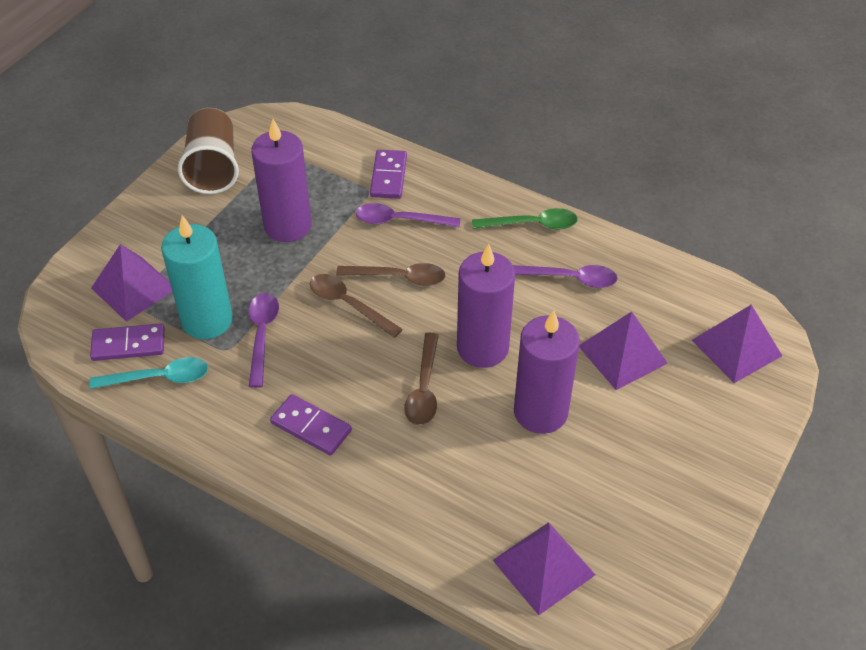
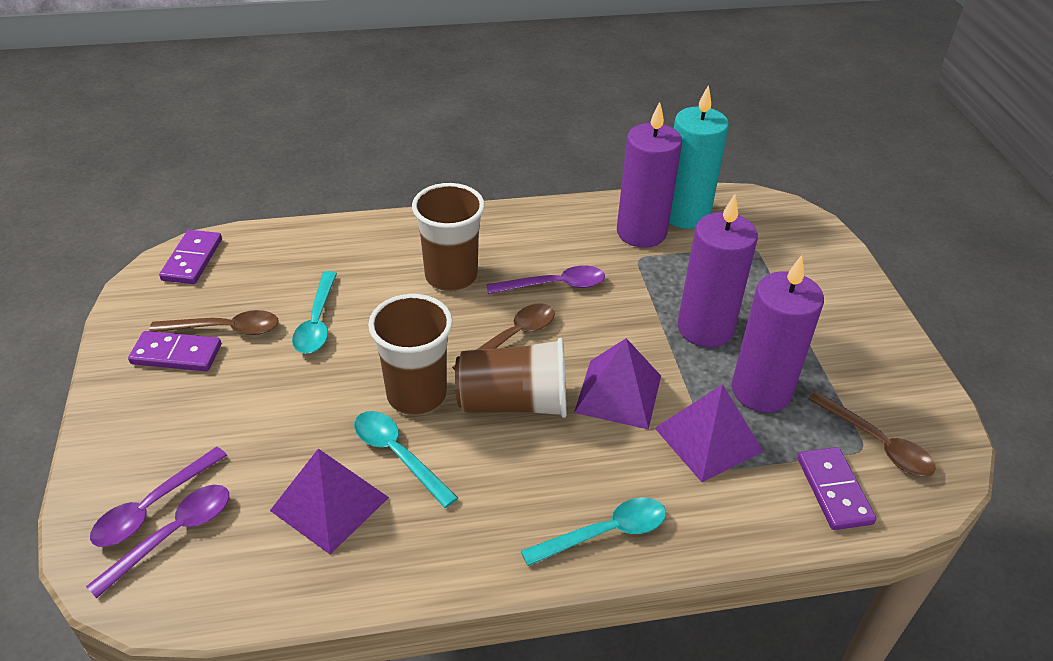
brown cup: [178,108,239,194] = 1 -> [368,294,453,415] [412,183,485,291] [455,338,567,418] = 3
green spoon: [472,208,578,230] = 1 -> none = 0
purple pyramid: [91,244,172,322] [492,522,595,615] [579,311,668,390] [692,305,782,383] = 4 -> [270,449,389,554] [574,338,661,430] [655,384,764,482] = 3
turquoise spoon: [89,357,208,389] = 1 -> [292,271,337,354] [354,411,458,508] [521,498,666,566] = 3

